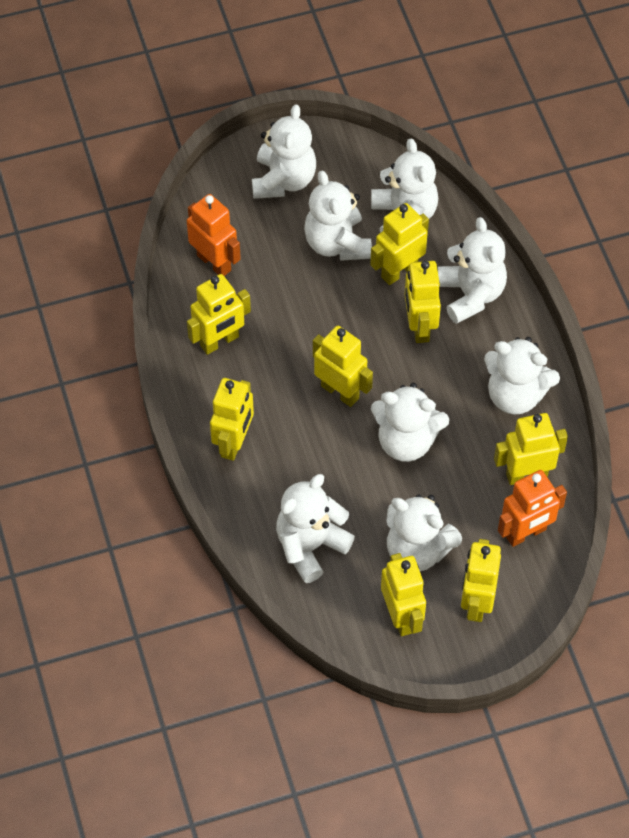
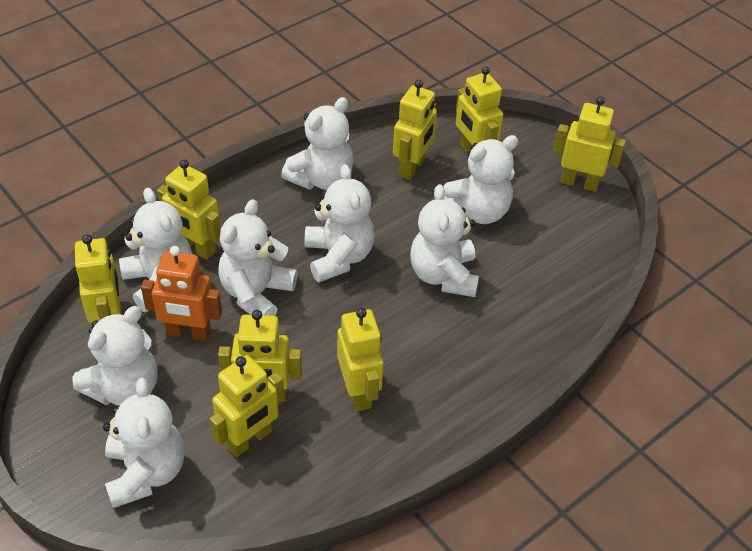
orange robot: [187,194,241,276] [498,470,567,547] = 2 -> [141,246,222,341] = 1

